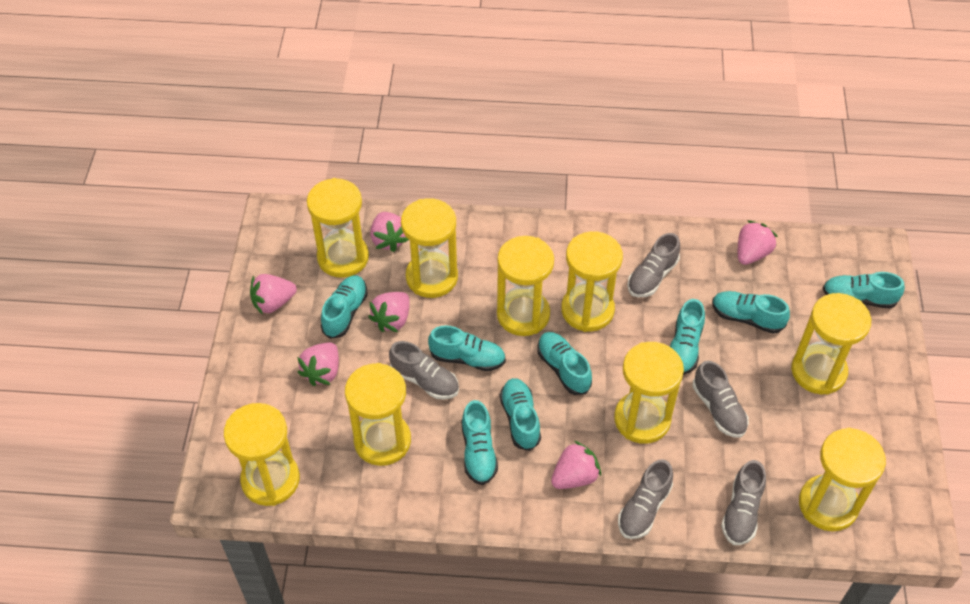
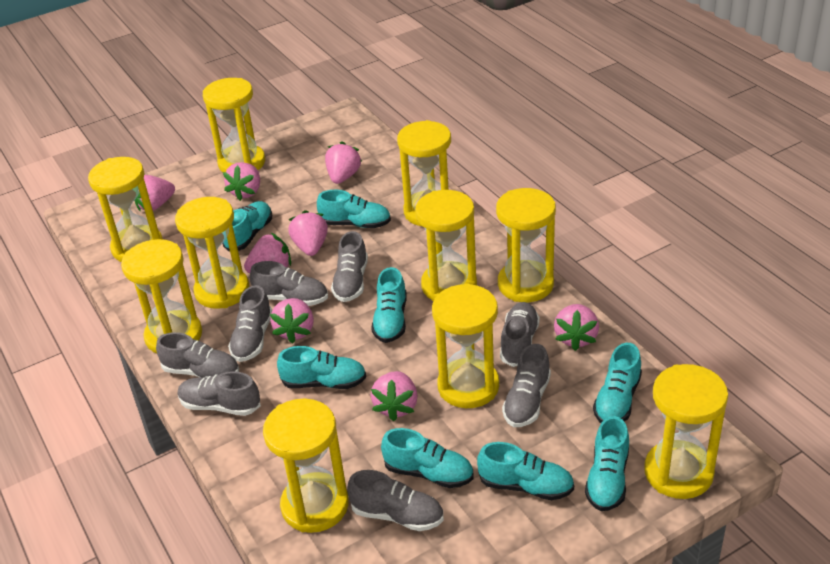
grey shoe: [389,341,459,400] [618,459,673,539] [627,233,680,297] [692,361,749,438] [721,460,766,545] = 5 -> [156,332,239,378] [178,371,261,416] [228,285,272,362] [250,261,328,306] [331,231,368,302] [347,470,444,531] [500,302,540,367] [502,344,551,427] = 8
pink strawberry: [250,274,297,315] [297,342,339,386] [368,292,410,332] [370,212,409,252] [551,441,601,489] [738,221,778,265] = 6 -> [134,175,175,211] [223,162,260,201] [244,233,291,273] [270,298,314,344] [288,210,328,256] [325,141,362,184] [371,371,418,421] [554,304,599,351] = 8
yellow hourglass: [224,403,300,506] [307,178,369,278] [345,363,411,466] [401,198,458,298] [497,236,554,336] [561,231,623,332] [614,342,684,444] [791,293,871,395] [799,428,886,531] = 9 -> [88,157,163,262] [121,239,202,353] [175,197,249,309] [203,78,265,172] [263,398,349,533] [397,120,451,226] [415,190,477,301] [432,283,499,408] [496,188,556,302] [644,364,728,499] = 10

